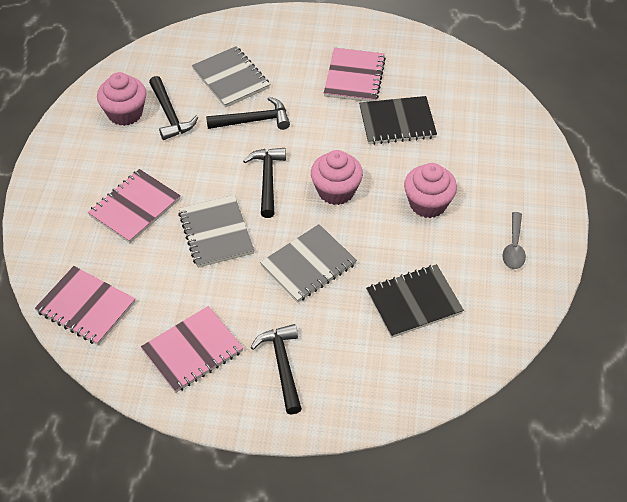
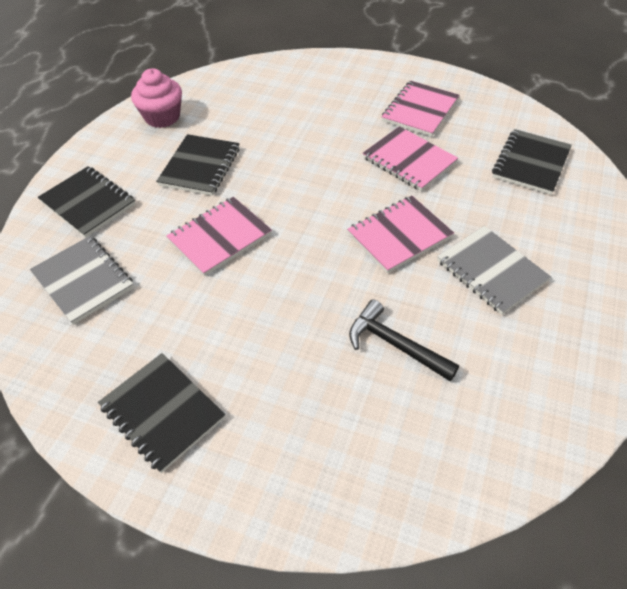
black hammer: [149,76,198,140] [206,97,290,130] [243,148,286,218] [250,324,302,415] = 4 -> [349,299,459,381] = 1
black notebook: [359,96,437,145] [366,264,464,338] = 2 -> [38,166,135,238] [98,353,225,473] [156,134,240,196] [492,129,572,195] = 4
grey notebook: [178,195,255,268] [192,46,270,108] [260,224,357,303] = 3 -> [30,236,134,325] [437,226,551,315] = 2
grey spoon: [502,212,526,269] = 1 -> none = 0
pink cupcake: [97,72,147,126] [311,150,363,205] [404,163,457,218] = 3 -> [131,68,182,128] = 1

